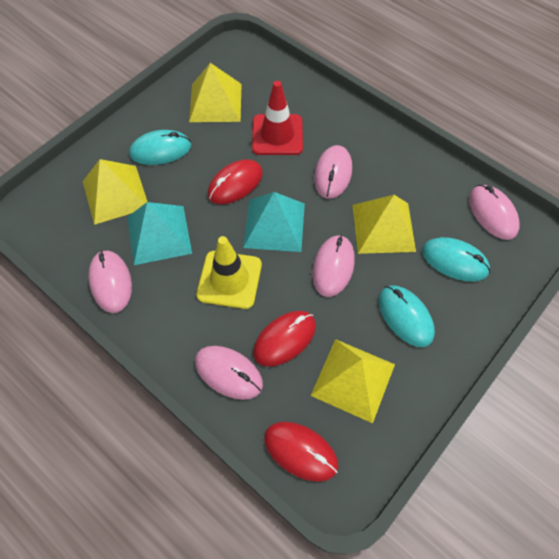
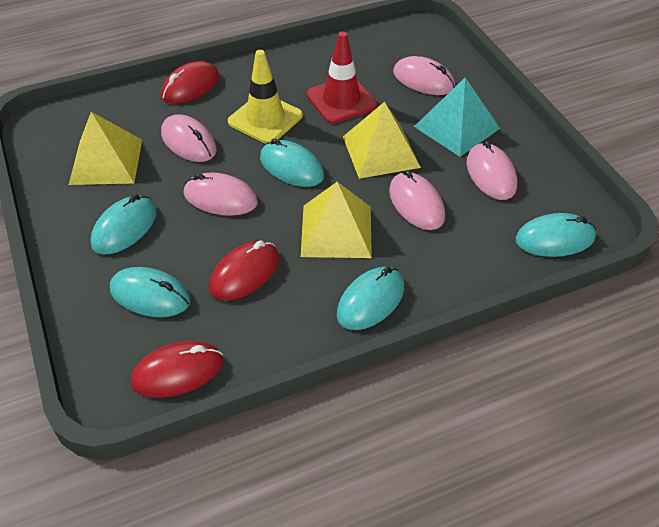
turquoise mouse: [129,130,191,165] [379,285,435,347] [422,237,490,281] = 3 -> [90,194,157,254] [110,267,191,317] [260,138,324,187] [337,267,404,330] [515,213,596,257] = 5
turquoise pyramid: [127,202,192,265] [243,192,305,252] = 2 -> [414,77,500,157] = 1
yellow pyramid: [83,159,147,225] [189,63,242,122] [311,339,395,423] [353,195,416,254] = 4 -> [69,112,142,185] [301,182,372,258] [343,102,421,179] = 3

